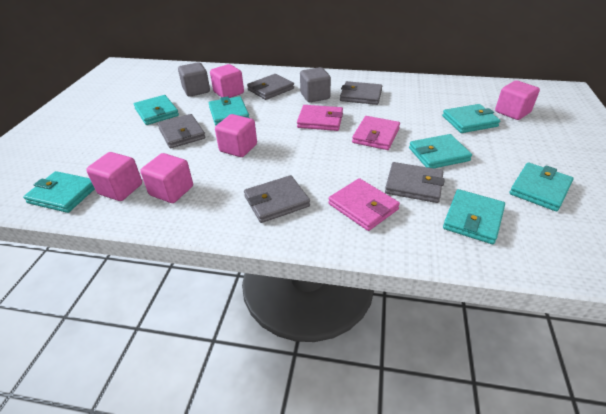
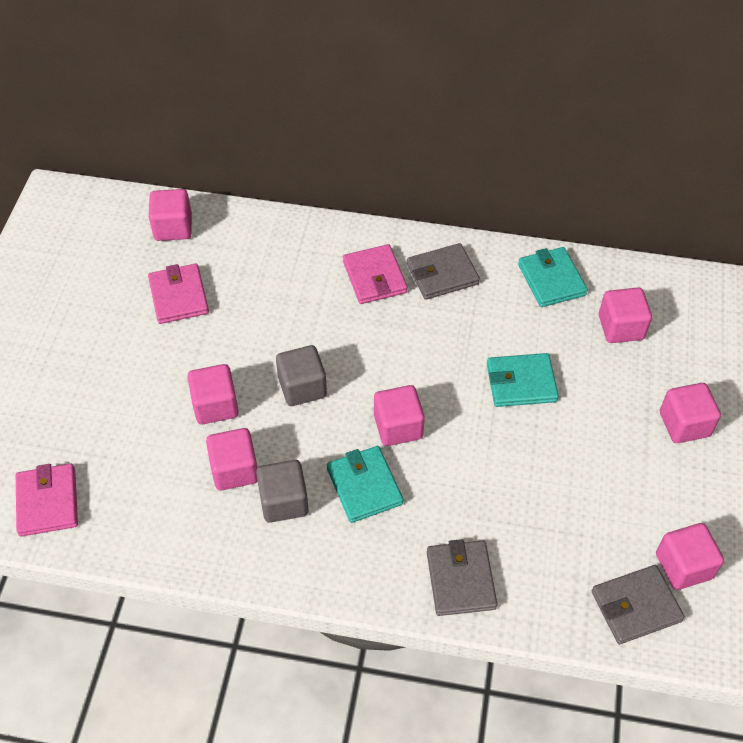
grey wallet: [158,114,206,148] [244,175,310,223] [247,74,294,100] [340,81,382,105] [385,162,445,203] = 5 -> [407,243,480,300] [427,539,497,616] [592,565,685,644] = 3
pink cube: [86,152,142,201] [140,153,193,203] [210,64,244,98] [215,114,257,157] [495,80,540,120] = 5 -> [149,189,192,241] [187,364,239,424] [206,428,258,490] [374,385,425,446] [599,288,652,343] [656,523,724,590] [660,383,721,443] = 7
turquoise wallet: [23,171,95,213] [134,95,179,125] [209,96,249,126] [409,134,472,168] [442,104,500,133] [443,189,505,244] [510,162,573,211] = 7 -> [327,446,403,523] [487,353,559,407] [518,247,588,307] = 3

